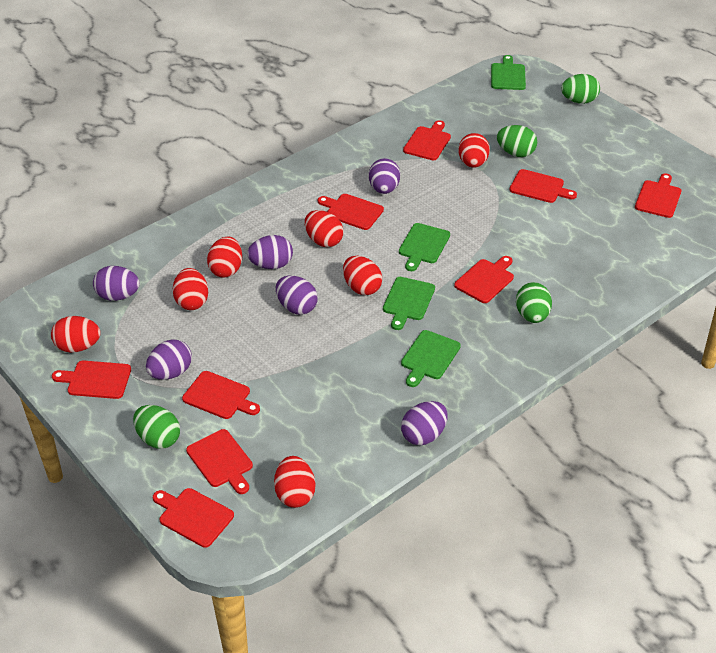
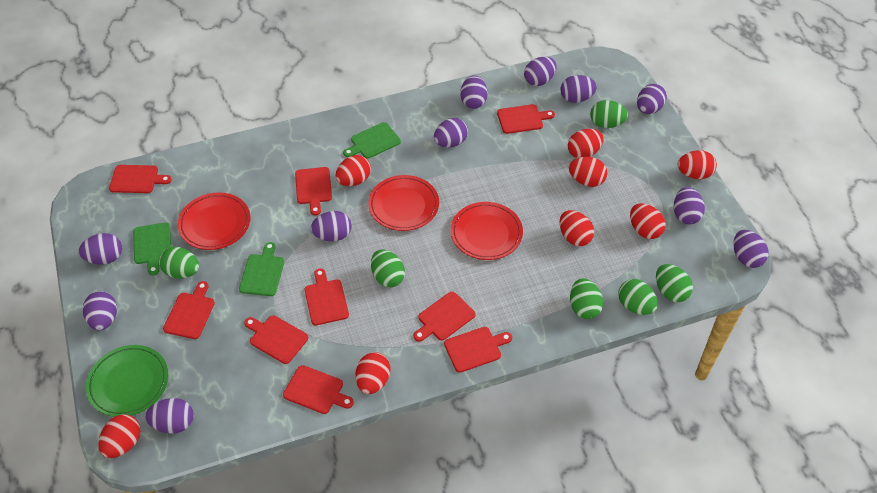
green cutting board: [383,277,435,330] [399,223,450,271] [401,330,461,387] [491,55,526,90] = 4 -> [133,223,171,276] [239,242,284,296] [343,122,401,159] = 3
green egg: [133,405,180,449] [497,125,537,157] [516,282,552,323] [561,74,600,104] = 4 -> [159,247,199,279] [371,249,405,287] [570,278,603,319] [590,100,628,128] [618,279,658,315] [656,264,693,302] = 6
green plate: none = 0 -> [86,345,168,417] = 1
purple egg: [93,266,140,301] [146,339,192,380] [247,235,293,269] [276,276,318,315] [369,158,400,194] [401,401,448,445] = 6 -> [79,233,122,264] [83,291,117,331] [145,398,194,433] [311,211,351,241] [434,118,468,148] [460,75,488,109] [524,57,557,86] [560,75,597,103] [637,84,667,114] [674,187,705,225] [733,230,769,268] = 11
red egg: [51,316,101,353] [173,268,208,310] [207,237,242,278] [274,456,315,508] [305,210,343,247] [343,256,382,295] [459,133,490,168] = 7 -> [98,414,141,458] [335,155,371,186] [356,352,390,394] [560,210,594,246] [568,129,604,158] [569,157,607,187] [630,203,666,239] [678,150,717,179] = 8
red plate: none = 0 -> [178,192,250,250] [368,175,439,231] [451,202,523,260] = 3

